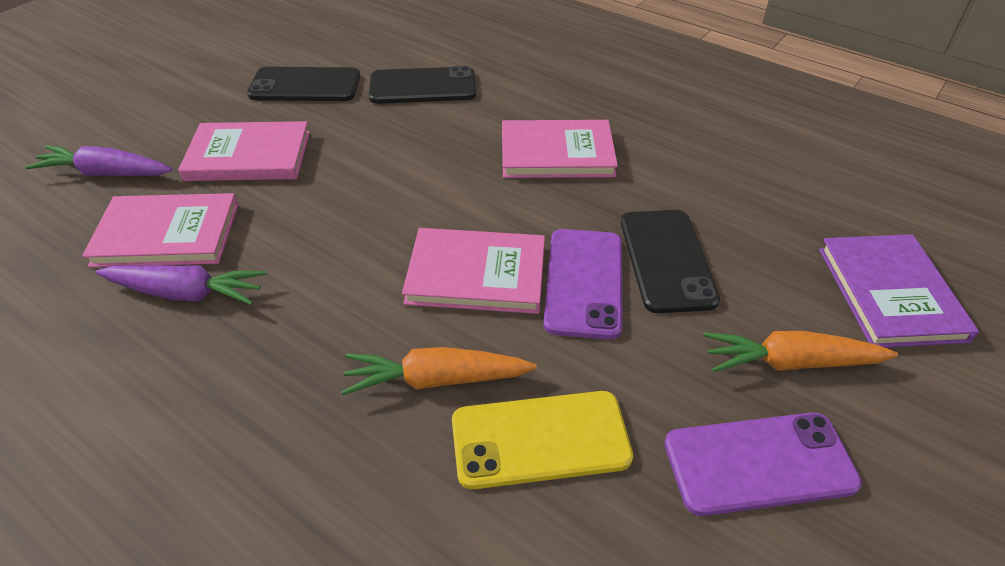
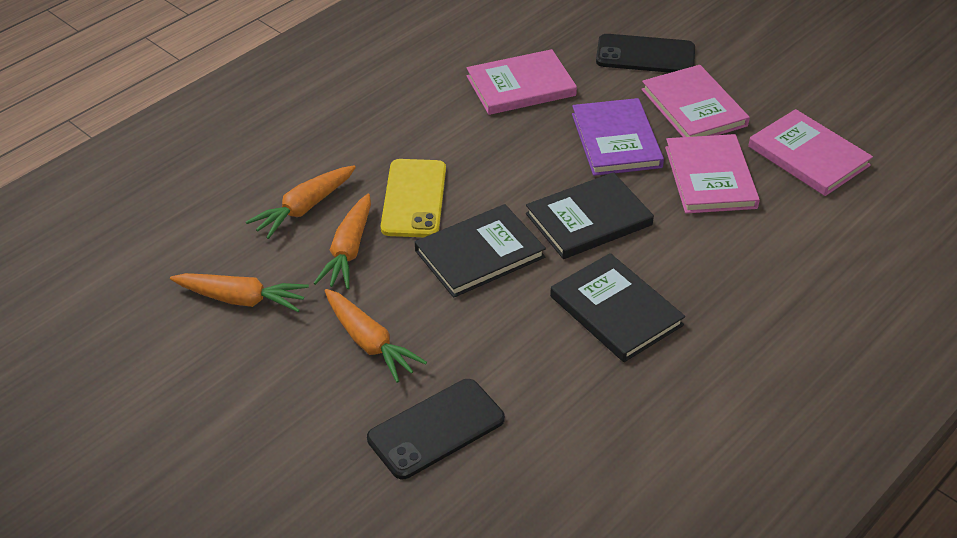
black book: none = 0 -> [415,204,546,298] [526,172,654,259] [550,253,685,362] = 3
black phone: [247,67,360,101] [369,66,476,104] [621,210,720,313] = 3 -> [367,379,505,479] [596,34,695,73] = 2
orange carrot: [341,347,537,395] [703,331,898,372] = 2 -> [170,273,309,312] [246,165,356,239] [314,194,371,289] [325,289,427,383] = 4
purple carrot: [25,145,172,176] [96,265,267,305] = 2 -> none = 0
purple phone: [543,229,623,340] [664,412,862,516] = 2 -> none = 0

